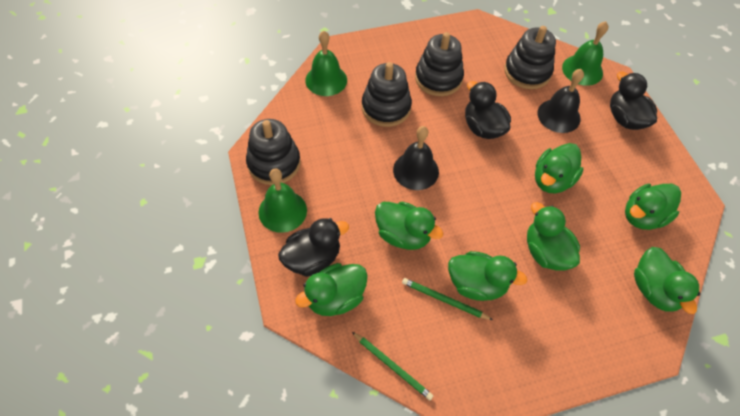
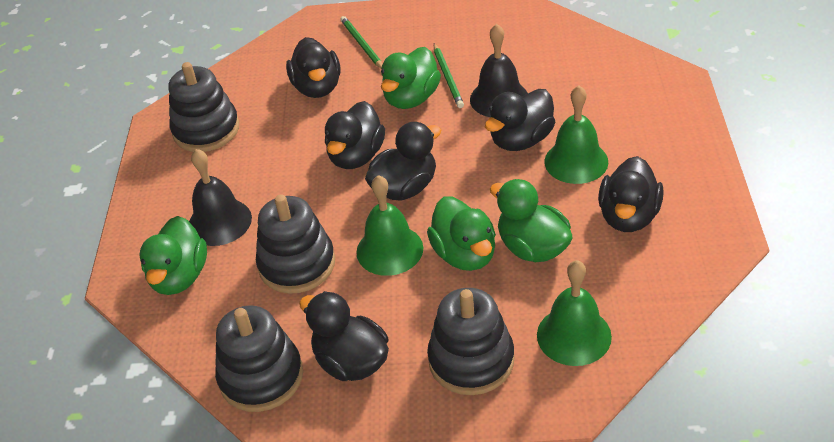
black duck: [278,218,349,277] [465,81,511,139] [610,72,657,130] = 3 -> [286,37,341,98] [299,291,389,381] [325,101,385,169] [365,122,441,201] [485,89,555,151] [598,156,664,232] = 6
green duck: [295,263,368,316] [375,202,443,250] [448,251,528,301] [527,202,580,270] [535,143,584,194] [625,184,681,230] [634,247,700,314] = 7 -> [139,216,207,295] [381,47,441,109] [427,196,496,271] [490,179,572,262] = 4

